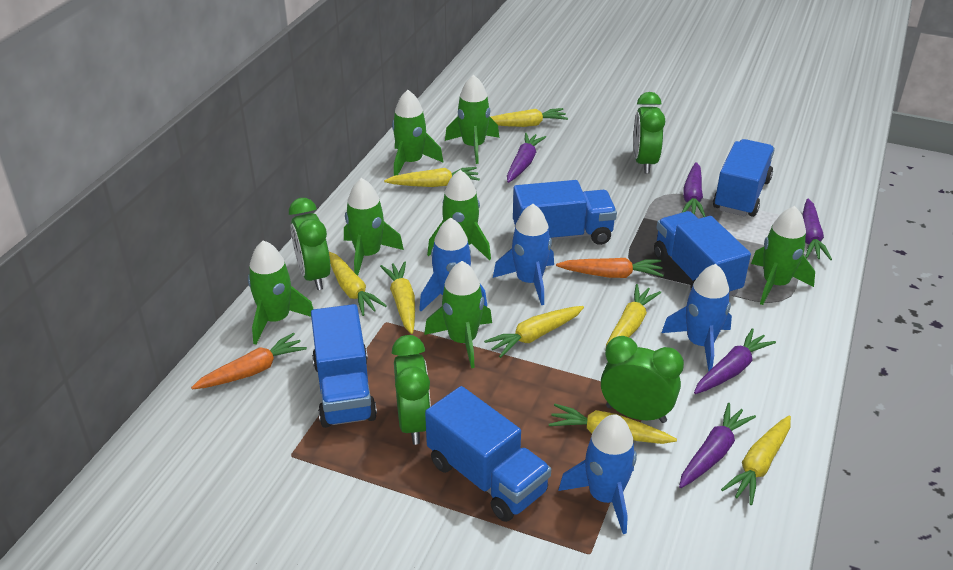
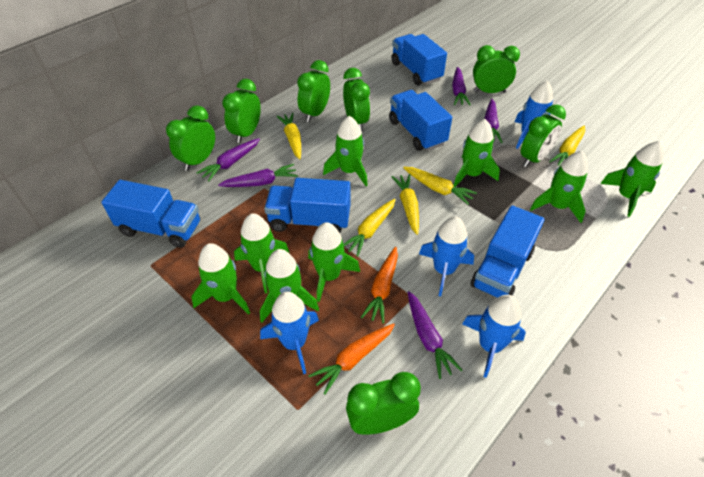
green clock: [289,198,331,290] [392,335,431,445] [601,336,684,423] [633,92,665,173] = 4 -> [166,105,215,171] [222,79,261,143] [297,60,330,122] [343,68,370,131] [346,372,421,435] [473,45,520,93] [521,104,566,167] = 7
green rocket: [248,240,313,345] [344,178,404,276] [392,90,443,176] [424,261,492,368] [427,170,491,260] [445,75,499,164] [751,206,815,305] = 7 -> [191,243,250,315] [234,213,289,293] [260,249,319,322] [308,222,360,302] [323,116,368,186] [453,119,500,188] [530,151,588,223] [600,141,663,217] = 8
yellow carrot: [329,252,387,316] [380,261,415,334] [384,167,480,187] [484,306,584,358] [491,108,568,127] [549,404,677,444] [606,284,661,346] [721,416,791,505] = 8 -> [277,113,301,159] [343,199,396,257] [391,174,419,235] [403,167,477,205] [549,126,585,166] = 5

